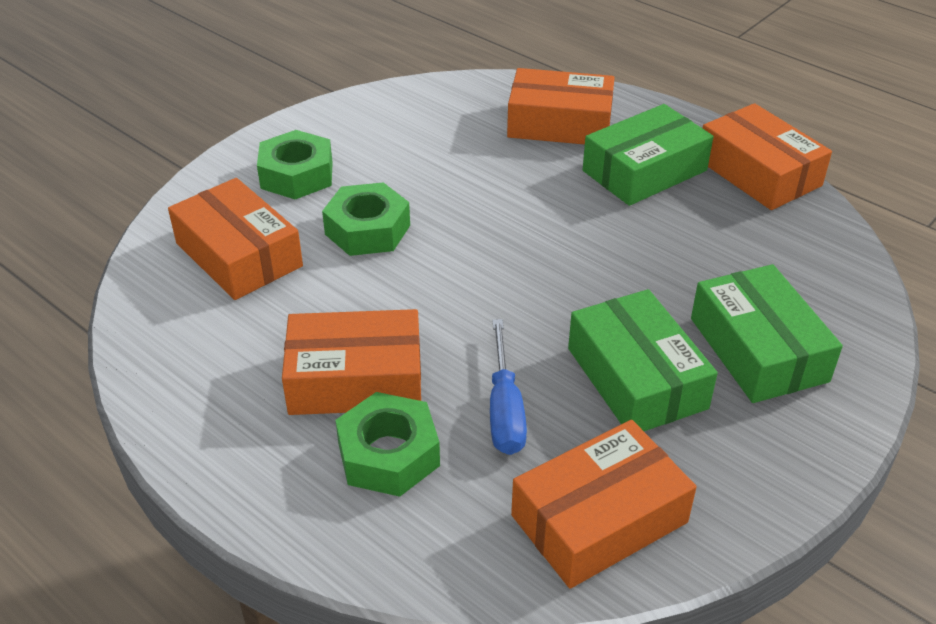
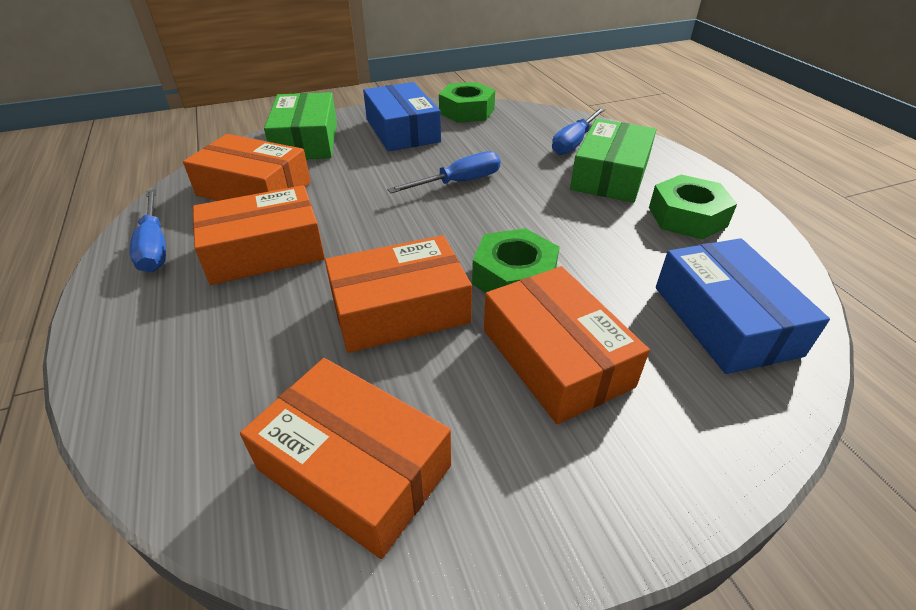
blue box: none = 0 -> [363,82,441,152] [656,238,830,374] = 2
blue screwdriver: [490,319,527,455] = 1 -> [129,189,166,272] [387,151,501,193] [552,108,605,155] = 3
green box: [568,289,718,431] [583,104,714,206] [691,264,843,403] = 3 -> [264,92,337,159] [570,119,656,203] = 2

